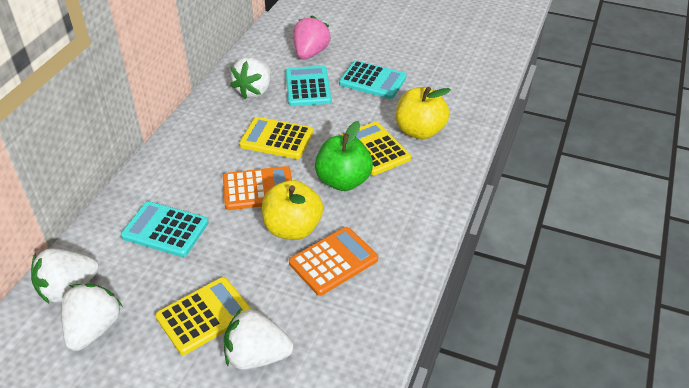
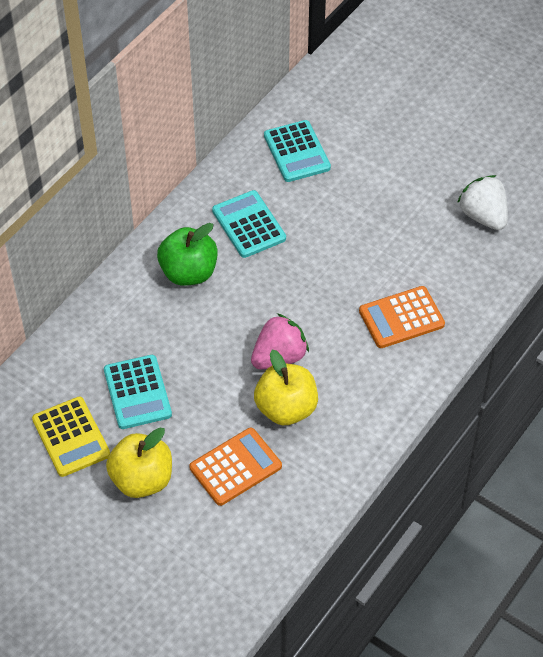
white strawberry: [31,248,99,304] [61,283,122,351] [224,309,293,370] [230,57,271,99] = 4 -> [457,175,508,230] = 1
yellow calculator: [155,277,252,355] [239,117,313,159] [342,122,411,175] = 3 -> [32,397,110,477] = 1

